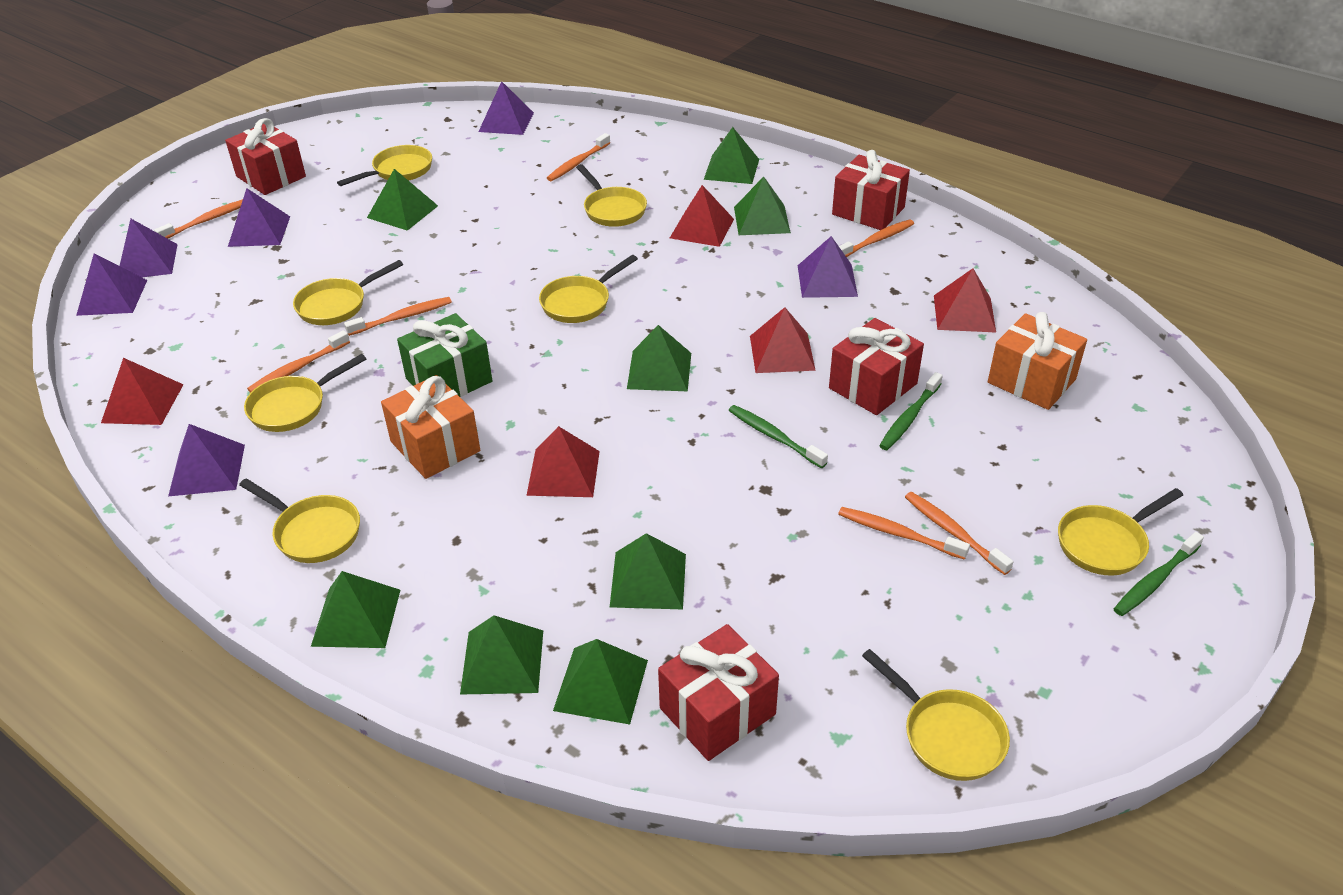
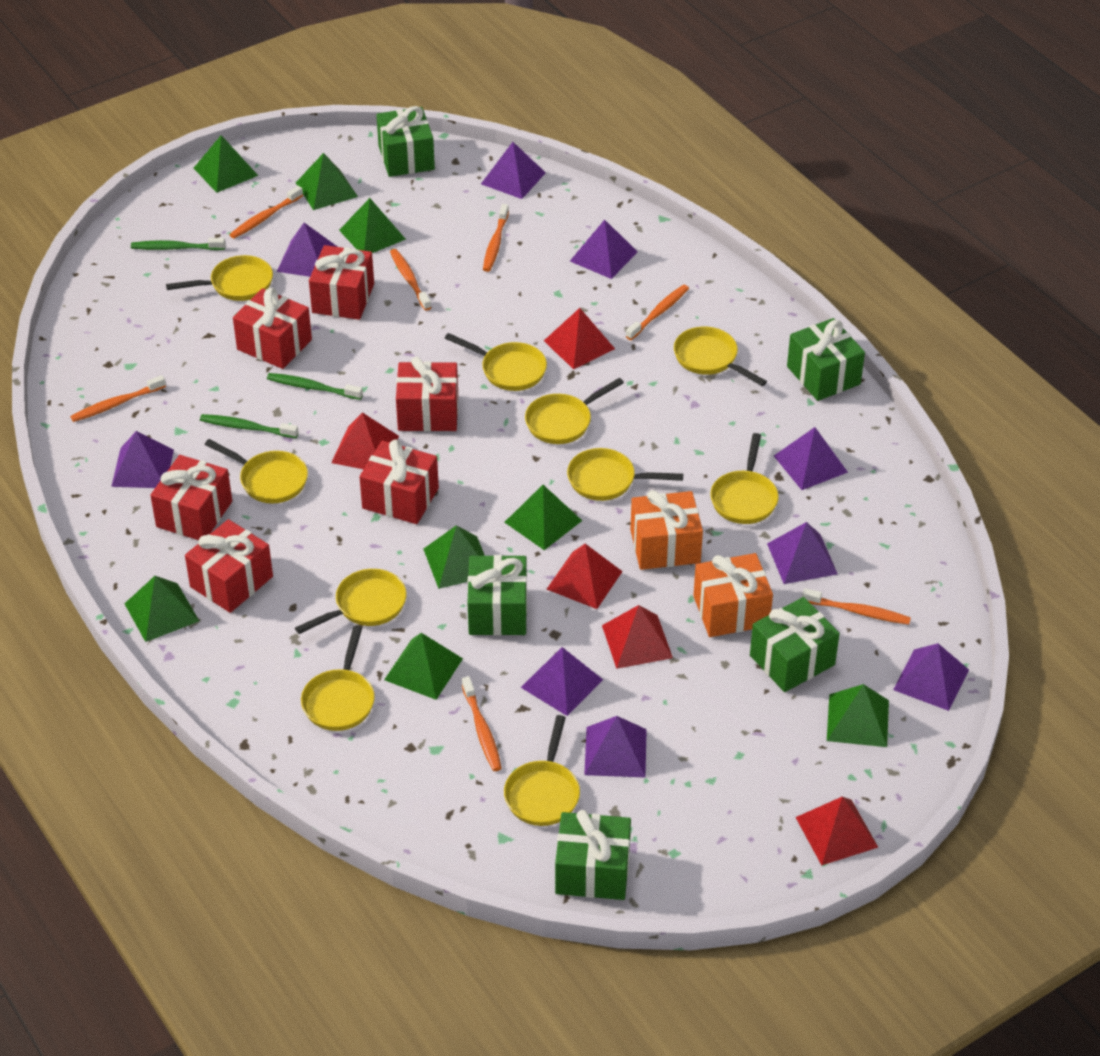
green gift: [397,313,492,397] = 1 -> [376,106,435,177] [468,555,527,636] [555,810,631,900] [750,597,840,692] [787,318,865,401] = 5
purple pyramid: [76,253,147,316] [120,219,178,277] [168,424,245,497] [228,188,290,247] [478,81,534,135] [798,236,858,298] = 6 -> [111,431,174,488] [277,223,337,277] [481,142,546,199] [521,647,603,716] [570,219,638,279] [584,716,647,777] [767,522,838,584] [774,427,848,490] [893,643,969,711] = 9
red gift: [225,118,306,195] [658,624,779,761] [829,318,924,415] [832,150,910,230] = 4 -> [150,455,232,540] [185,519,273,613] [233,288,312,369] [309,245,374,320] [360,439,439,524] [396,357,458,431] = 6
yellow pan: [239,478,360,563] [244,354,366,432] [293,260,403,325] [337,145,432,186] [539,255,638,323] [576,164,647,227] [862,649,1010,781] [1058,488,1183,576] = 8 -> [166,255,273,301] [205,439,308,503] [295,569,407,634] [301,626,375,731] [445,333,547,391] [504,715,580,826] [525,378,624,444] [567,448,683,501] [674,327,767,386] [710,433,779,524] = 10

